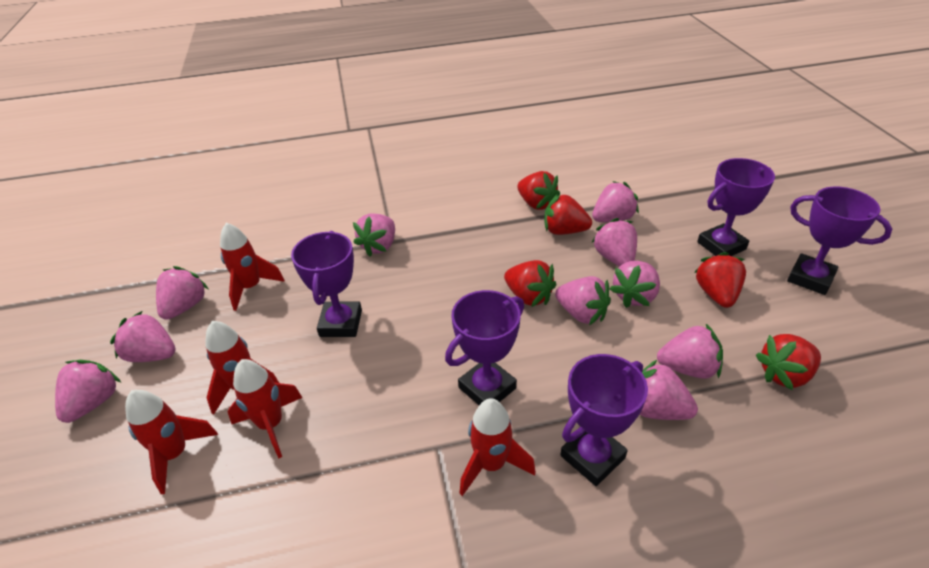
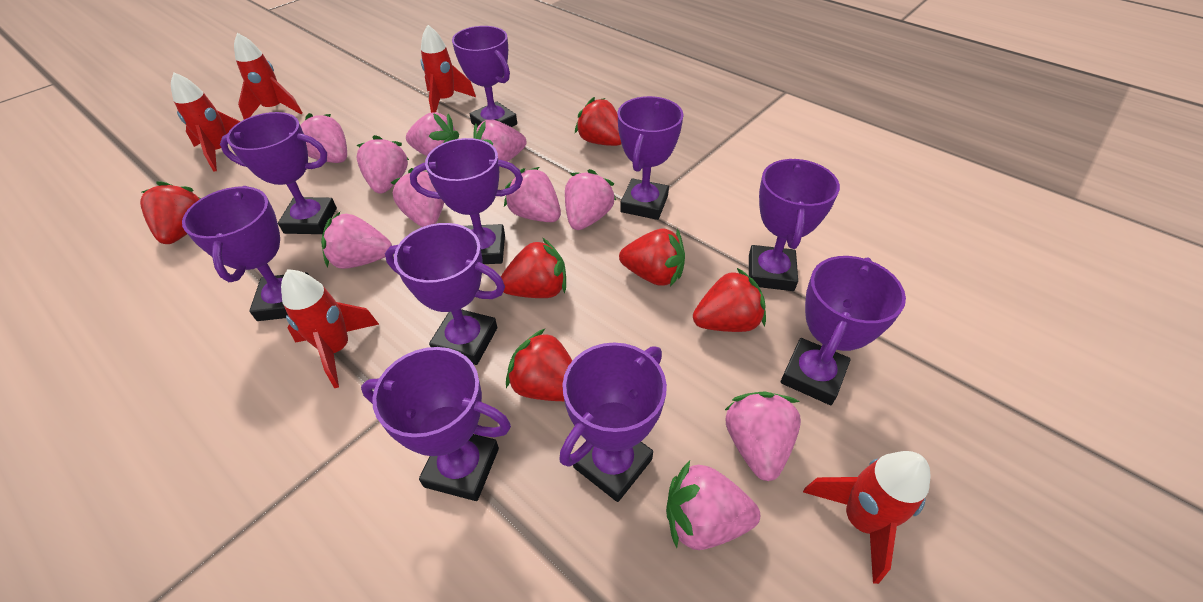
purple trophy: [291,231,362,337] [445,290,524,405] [561,354,648,486] [697,158,775,256] [787,187,892,295] = 5 -> [182,186,309,321] [220,112,337,234] [361,347,511,501] [385,223,505,365] [410,138,523,264] [452,26,517,127] [559,342,667,502] [618,96,683,220] [749,159,840,291] [780,256,906,405] = 10
red strawberry: [504,260,557,307] [517,171,560,210] [544,193,592,235] [694,252,746,308] [756,334,821,391] = 5 -> [140,181,201,244] [501,238,566,298] [506,329,572,401] [575,97,621,146] [619,229,685,287] [693,268,766,332] = 6

